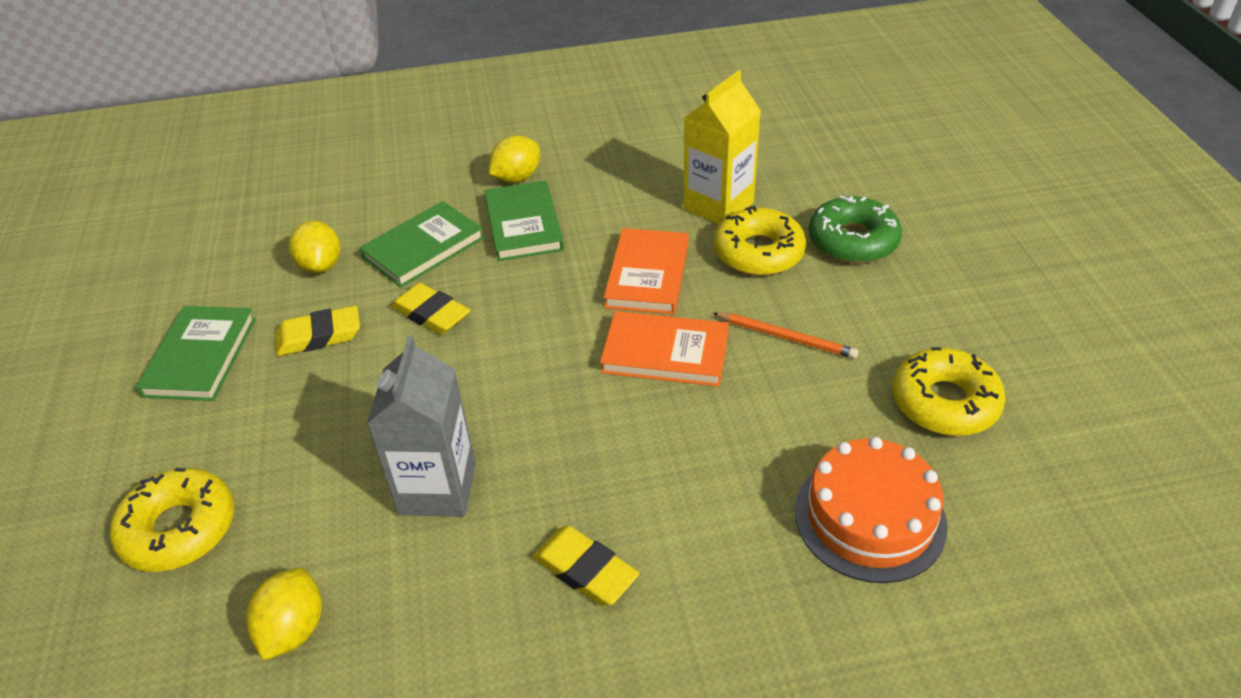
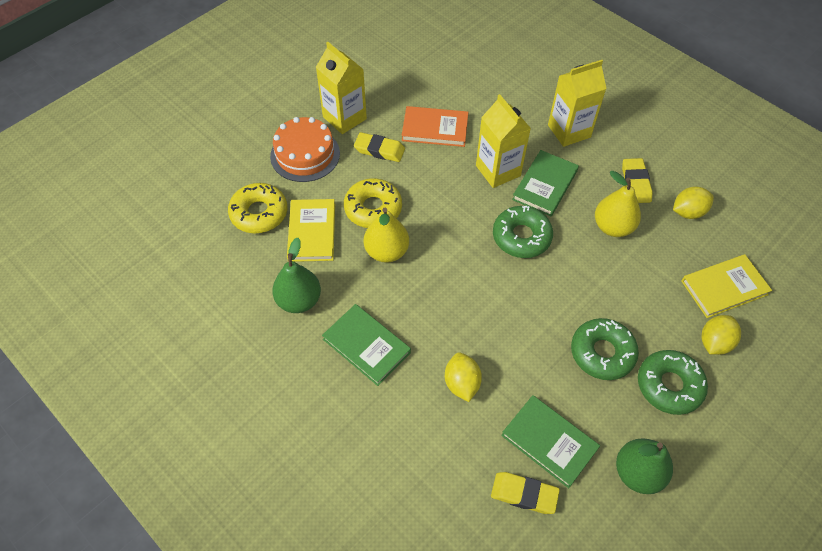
green donut: [809,196,902,263] = 1 -> [493,206,553,258] [571,318,639,380] [638,350,708,415] = 3
green pear: none = 0 -> [272,238,321,313] [616,438,673,494] = 2
grey carton: [367,335,476,517] = 1 -> none = 0
orange book: [600,311,729,387] [604,228,689,314] = 2 -> [402,106,468,147] = 1
orange pencil: [713,312,858,359] = 1 -> none = 0
yellow book: none = 0 -> [287,199,335,262] [681,254,772,318] = 2
yellow carton: [683,70,761,225] = 1 -> [316,42,367,134] [476,94,531,188] [548,60,607,147] = 3
yellow donut: [110,468,235,572] [714,206,806,276] [892,347,1006,436] = 3 -> [228,183,287,233] [344,178,402,228] = 2
yellow pear: none = 0 -> [364,208,409,263] [595,171,641,237] = 2

